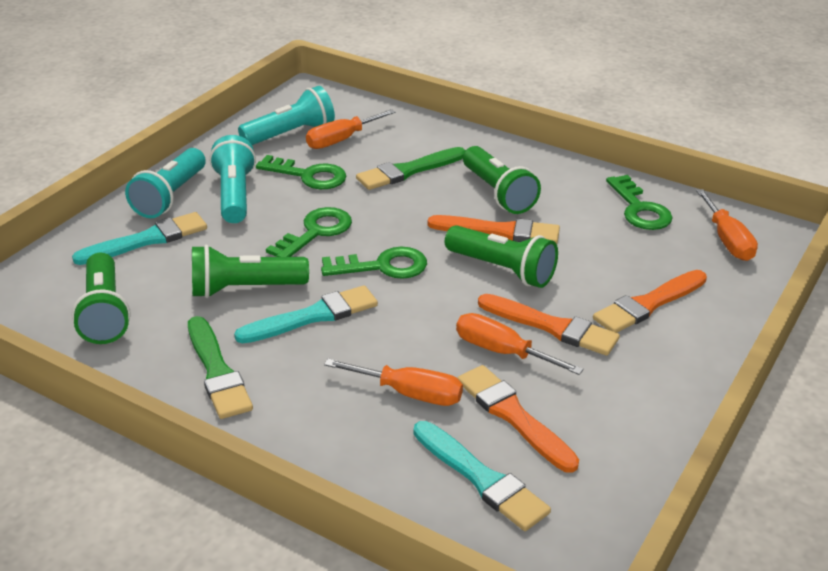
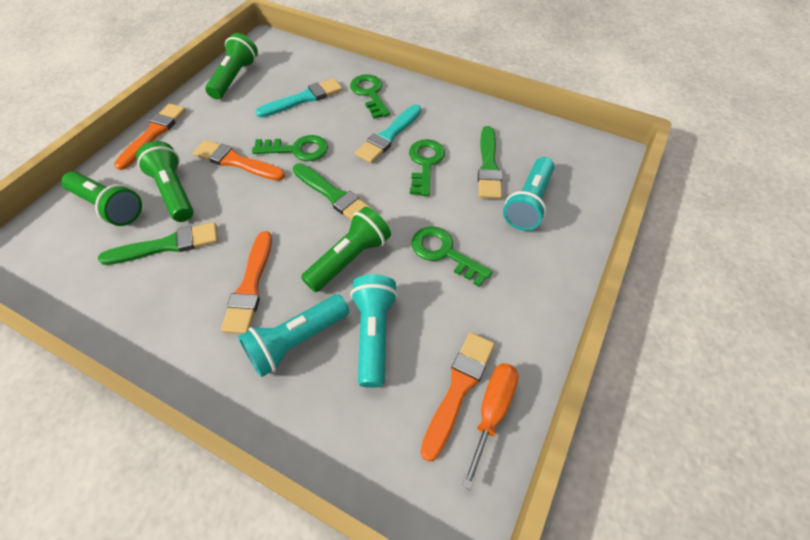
green brush: [188,316,253,419] [356,147,466,190] = 2 -> [98,222,218,265] [293,163,374,220] [478,126,502,199] = 3
orange screwdriver: [306,109,396,149] [324,359,463,406] [456,313,584,375] [696,189,758,261] = 4 -> [462,363,519,490] = 1
turquoise brush: [72,212,207,265] [234,285,378,344] [413,421,551,531] = 3 -> [255,78,343,118] [355,104,421,163] = 2

